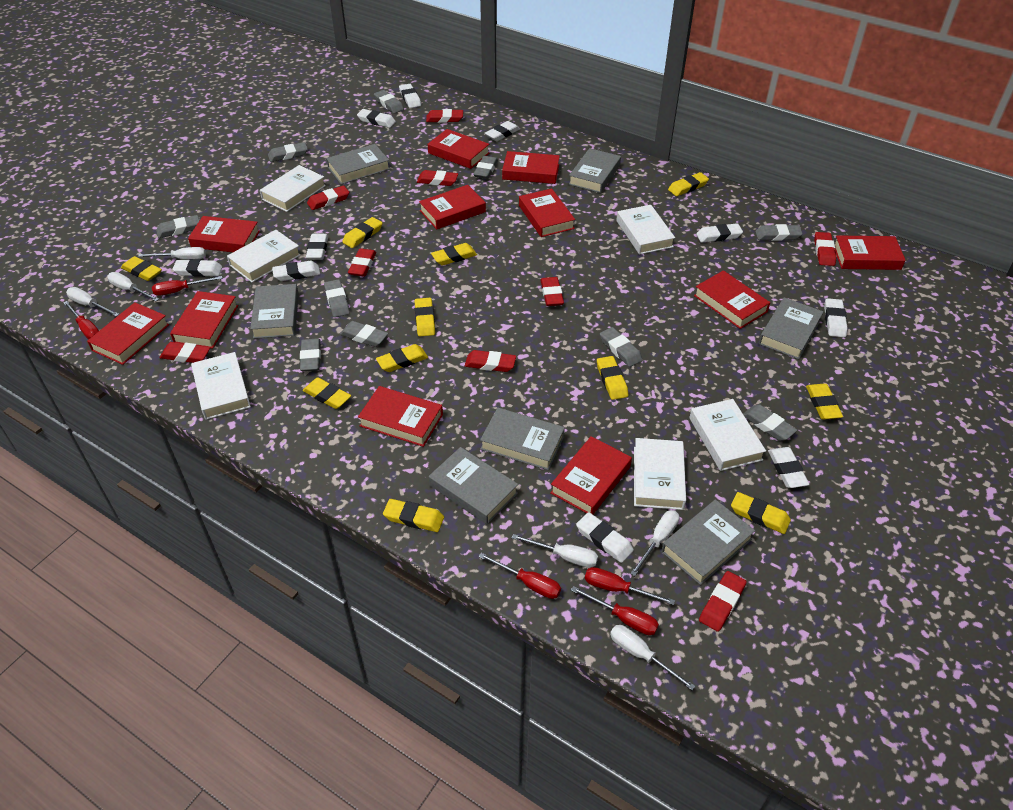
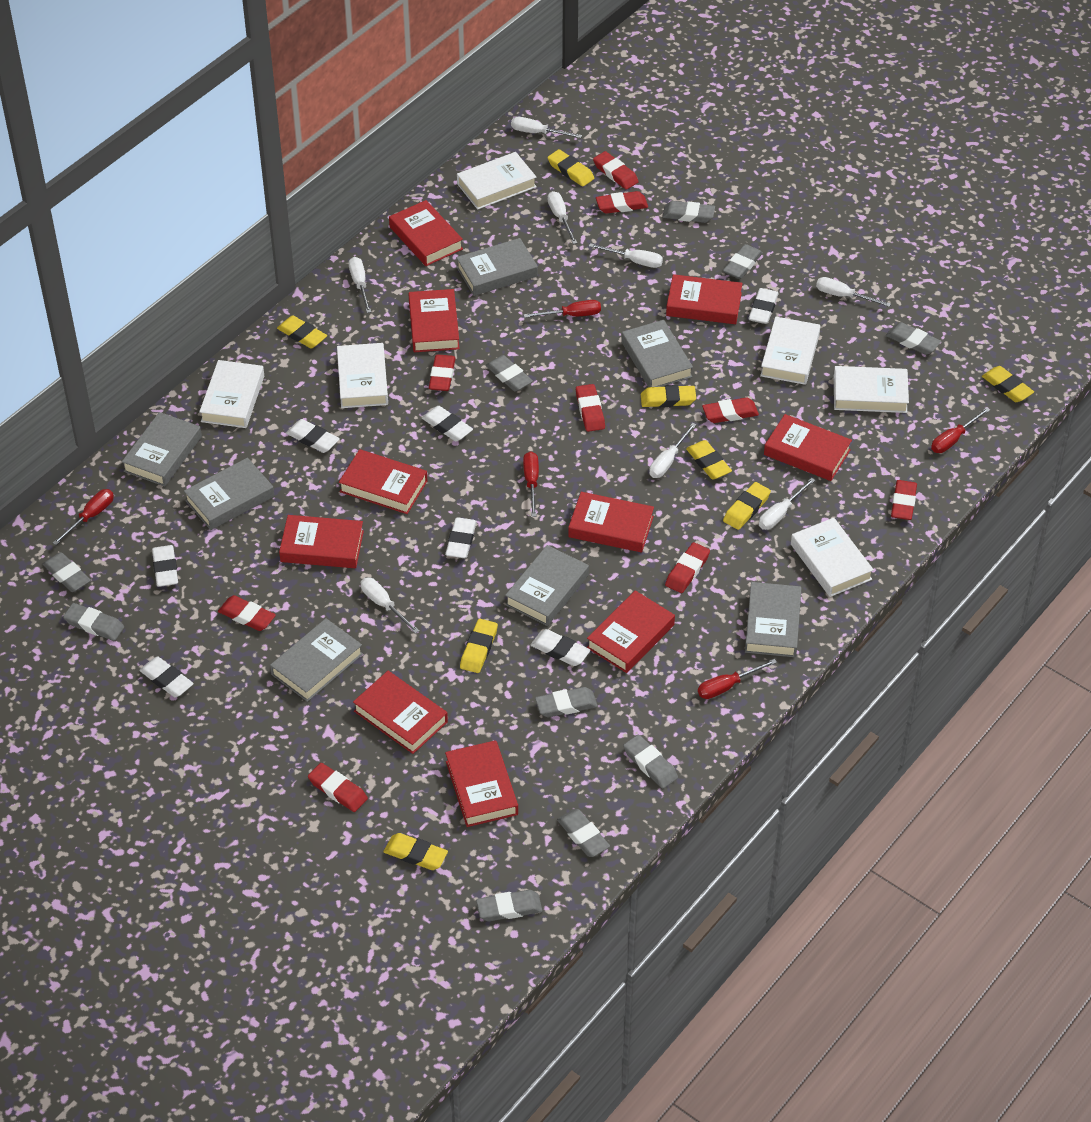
red book: [87,302,169,365] [170,291,238,349] [188,216,260,252] [358,386,443,447] [419,185,486,229] [428,129,489,169] [502,151,560,184] [519,188,575,237] [550,436,632,514] [694,270,770,329] [835,235,905,270] = 11 -> [279,515,364,568] [339,449,427,514] [353,671,448,754] [389,200,463,266] [408,289,460,352] [445,740,518,827] [568,492,654,552] [587,590,675,673] [666,274,743,324] [764,414,852,481] = 10
white eraser: [172,259,222,277] [272,261,320,281] [306,234,328,260] [357,109,396,128] [399,84,421,108] [485,121,520,141] [576,512,634,563] [696,223,743,243] [768,447,809,488] [824,298,848,337] = 10 -> [139,657,194,697] [152,545,178,587] [286,419,340,453] [422,406,473,442] [445,517,477,558] [531,629,590,666] [748,288,779,324] = 7
white screwdriver: [66,287,119,317] [107,272,159,301] [138,247,206,260] [512,534,598,568] [610,625,695,690] [630,510,679,576] = 6 -> [349,257,371,313] [360,578,419,634] [511,117,582,138] [548,191,577,244] [589,243,663,268] [649,423,697,478] [759,478,815,530] [816,277,891,307] = 8
yellow eraser: [121,256,162,281] [303,377,351,409] [342,217,382,248] [376,344,428,372] [383,499,444,532] [415,298,435,336] [431,243,477,266] [597,356,628,400] [668,172,709,196] [731,492,791,534] [806,383,843,419] = 11 -> [277,315,327,348] [383,833,448,870] [460,619,498,673] [547,149,594,187] [641,385,696,407] [686,440,732,479] [723,482,771,530] [982,366,1034,402] = 8

